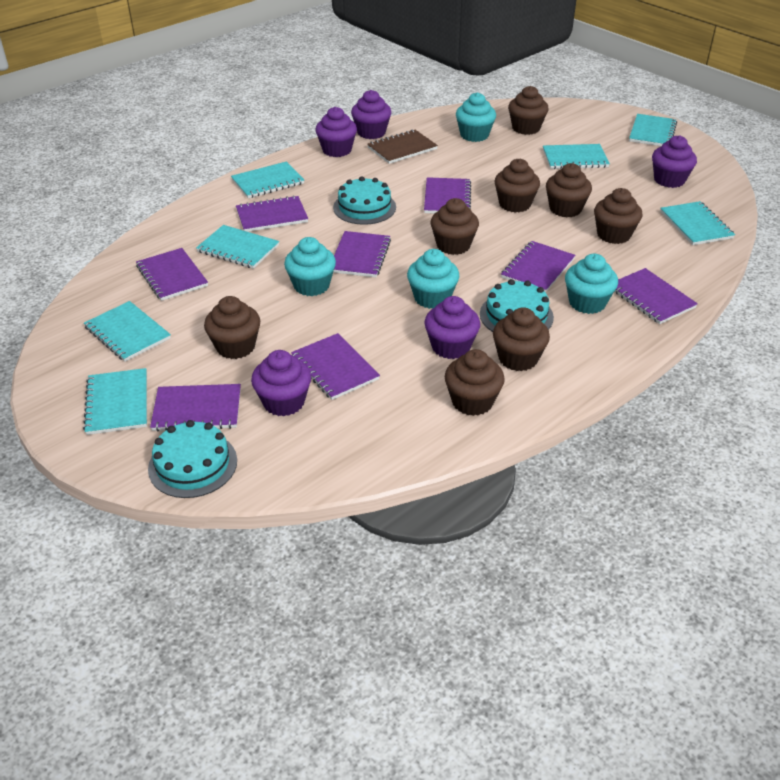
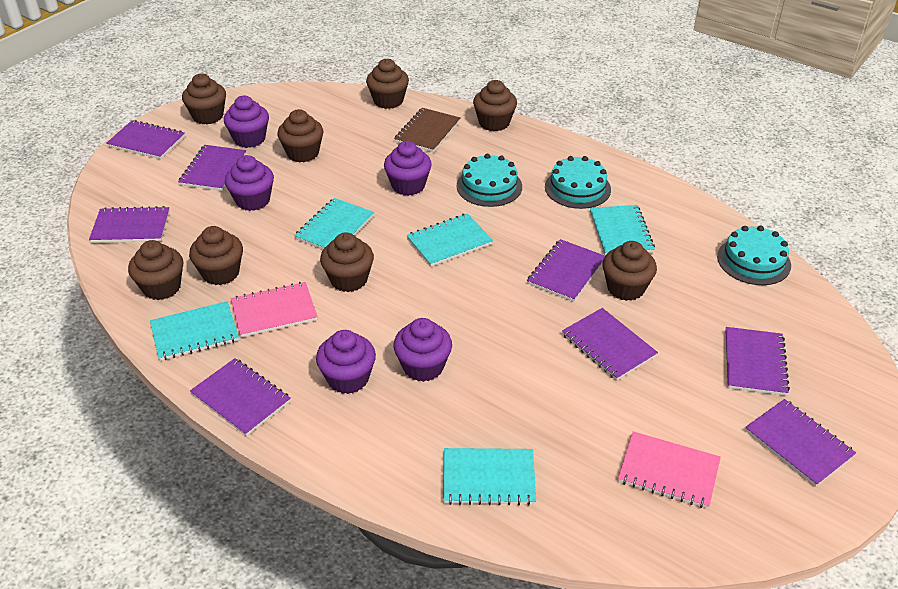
pink notebook: none = 0 -> [231,282,318,337] [618,431,721,509] = 2
turquoise cupcake: [284,237,336,296] [407,249,459,309] [456,92,496,142] [565,254,618,314] = 4 -> none = 0
turquoise notebook: [83,368,147,435] [84,301,171,362] [196,225,279,269] [231,161,304,198] [543,144,610,169] [629,114,677,146] [660,201,735,245] = 7 -> [150,301,239,361] [294,198,374,249] [407,213,493,267] [443,448,536,506] [590,205,655,256] = 5

